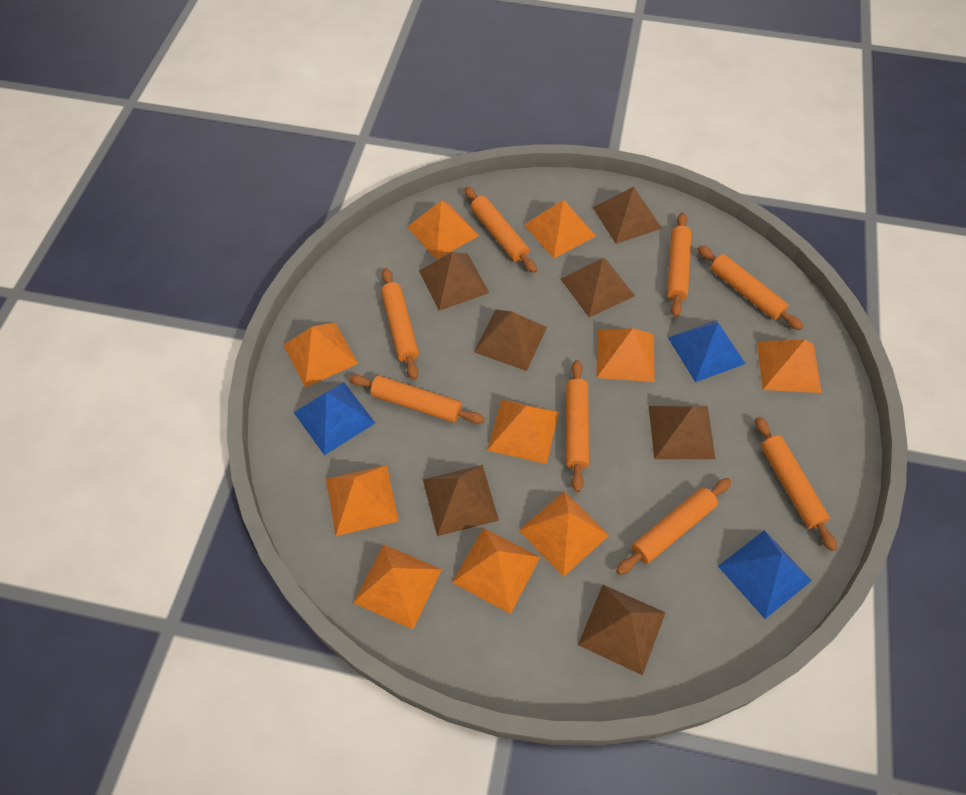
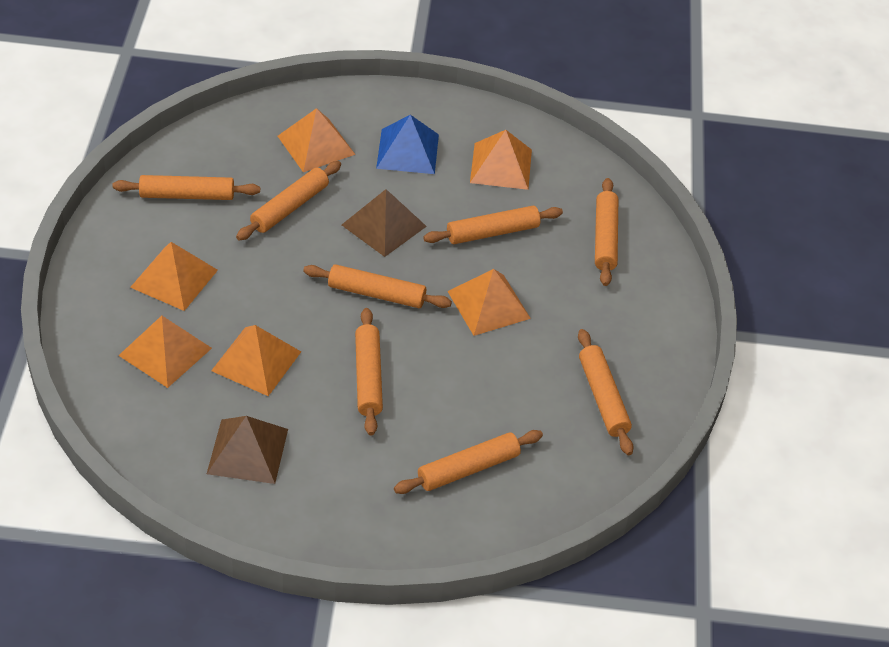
blue pyramid: [294,382,375,455] [668,320,746,382] [718,530,812,619] = 3 -> [376,115,439,174] = 1
brown pyramid: [419,252,489,311] [423,465,499,536] [474,310,547,371] [561,258,635,317] [578,585,666,675] [593,187,662,244] [649,406,715,459] = 7 -> [207,416,288,484] [342,189,427,257] = 2
orange pyramid: [283,322,358,388] [326,465,399,536] [353,544,442,630] [408,200,479,260] [452,528,540,614] [487,399,559,464] [519,491,609,577] [524,199,596,258] [596,328,655,382] [757,340,822,393] = 10 -> [118,316,212,388] [130,242,218,311] [211,325,301,396] [278,108,356,172] [447,269,531,336] [470,130,532,190] = 6

